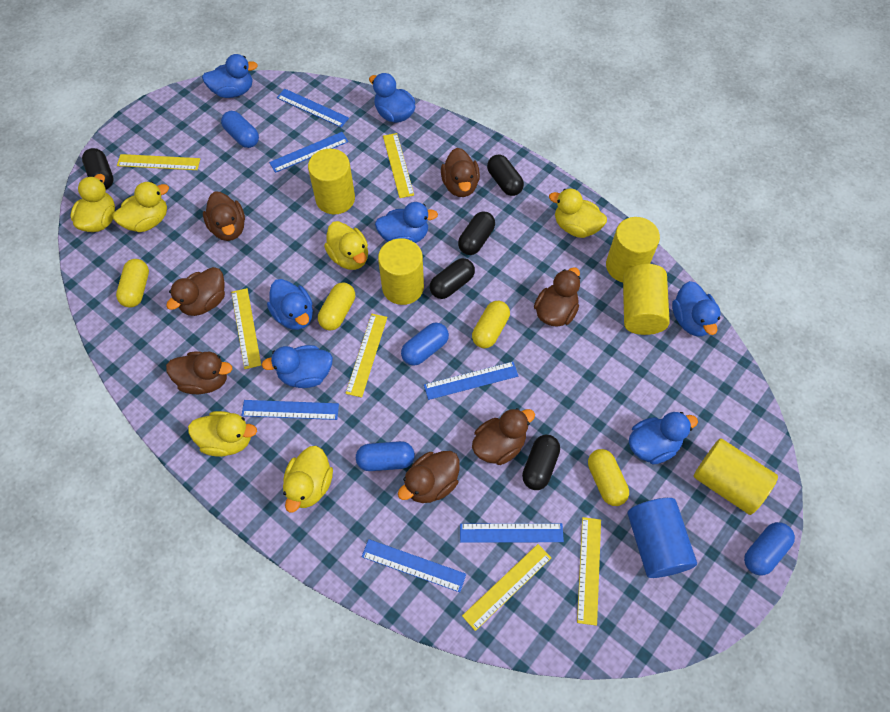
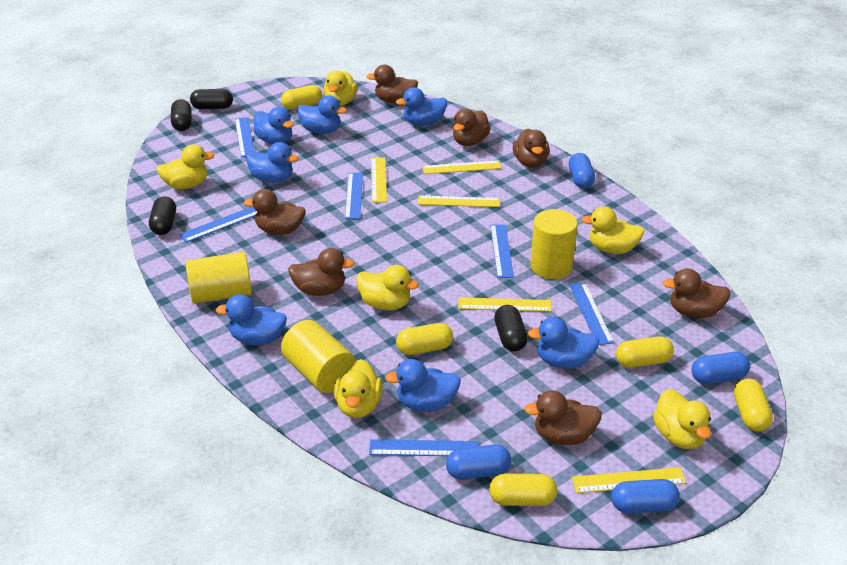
black capsule: [82,148,114,189] [430,258,475,299] [458,212,495,255] [487,155,524,196] [522,435,560,490] = 5 -> [149,196,176,235] [171,99,192,131] [190,89,233,109] [494,305,528,351] = 4
blue cylinder: [628,498,697,578] = 1 -> none = 0
yellow capsule: [116,259,149,307] [318,282,355,331] [472,301,510,348] [588,449,629,506] = 4 -> [281,85,322,110] [396,323,453,355] [489,474,557,506] [616,336,674,368] [734,378,773,432] = 5
yellow cylinder: [308,148,355,214] [378,238,424,305] [606,217,660,282] [623,264,670,335] [693,438,778,515] = 5 -> [186,252,252,304] [281,320,356,393] [530,209,578,279] = 3
yellow ruler: [117,154,200,170] [231,288,261,369] [345,314,387,398] [383,133,414,198] [462,544,551,631] [577,517,601,626] = 6 -> [371,158,387,203] [418,196,500,207] [422,160,502,174] [458,297,552,312] [572,467,686,493] = 5

